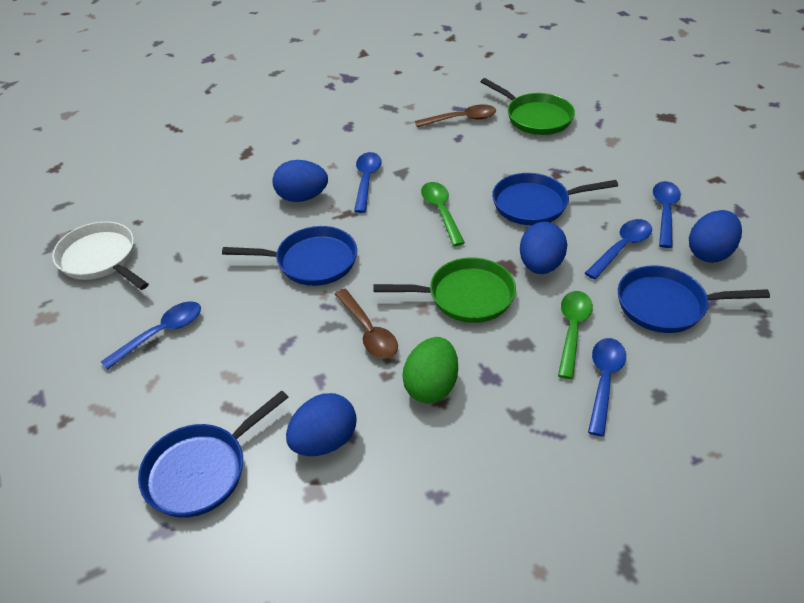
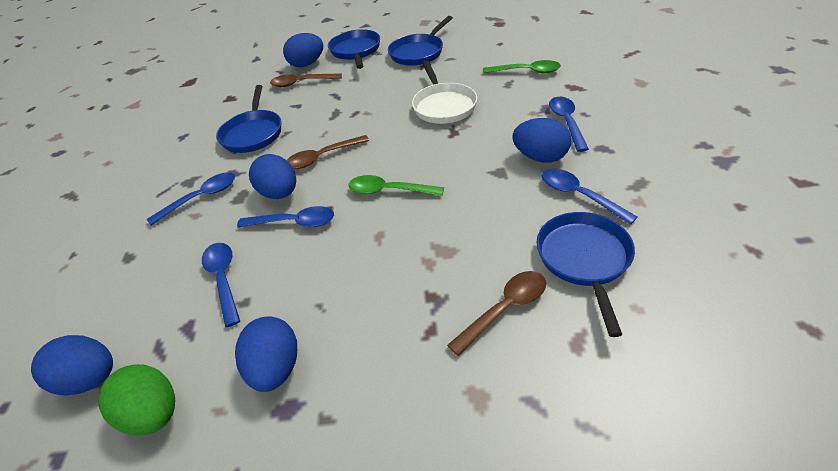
blue egg: [272,160,328,202] [286,393,357,456] [520,222,567,274] [689,210,742,263] = 4 -> [31,335,113,395] [235,316,297,392] [249,154,296,199] [283,33,323,67] [512,118,571,163] = 5
brown spoon: [335,289,398,359] [415,104,496,127] = 2 -> [270,73,342,87] [287,135,369,169] [447,271,546,356] = 3
green pan: [373,257,516,323] [481,78,575,135] = 2 -> none = 0

